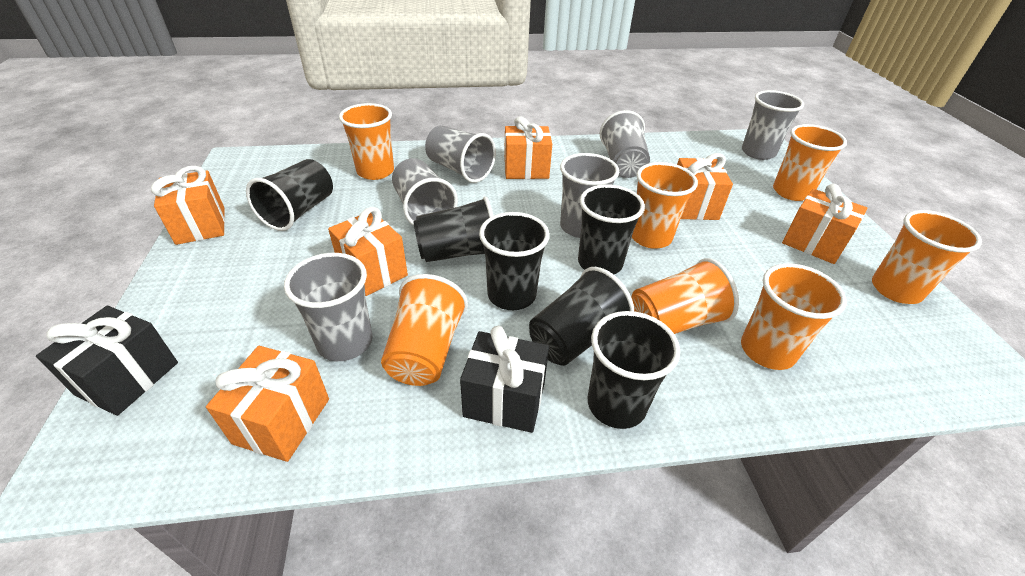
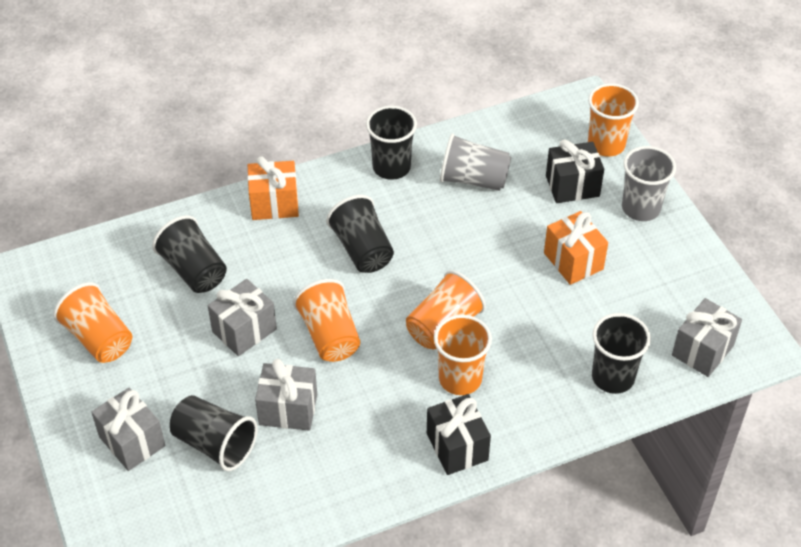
black cup: [246,159,333,231] [413,196,493,262] [479,212,550,310] [529,267,634,366] [578,184,645,274] [588,311,680,429] = 6 -> [152,216,227,293] [170,395,258,471] [326,195,394,273] [366,106,417,180] [592,313,651,394] = 5
grey cup: [284,253,372,361] [392,158,458,226] [425,125,496,183] [560,153,619,238] [600,110,650,178] [742,90,804,160] = 6 -> [440,133,511,191] [622,146,676,221] = 2
grey gift: none = 0 -> [91,387,165,471] [208,279,277,356] [255,359,317,431] [672,298,742,377] = 4
orange cup: [339,103,394,180] [381,274,468,386] [631,258,739,334] [632,162,698,249] [741,263,847,370] [773,124,847,201] [872,210,982,304] = 7 -> [53,282,132,363] [293,279,360,362] [406,270,486,349] [434,315,492,395] [588,83,639,157] = 5
orange gift: [151,166,225,245] [206,346,329,462] [328,207,408,296] [504,116,552,179] [677,153,733,220] [782,184,867,264] = 6 -> [247,156,299,220] [544,211,608,285] = 2

